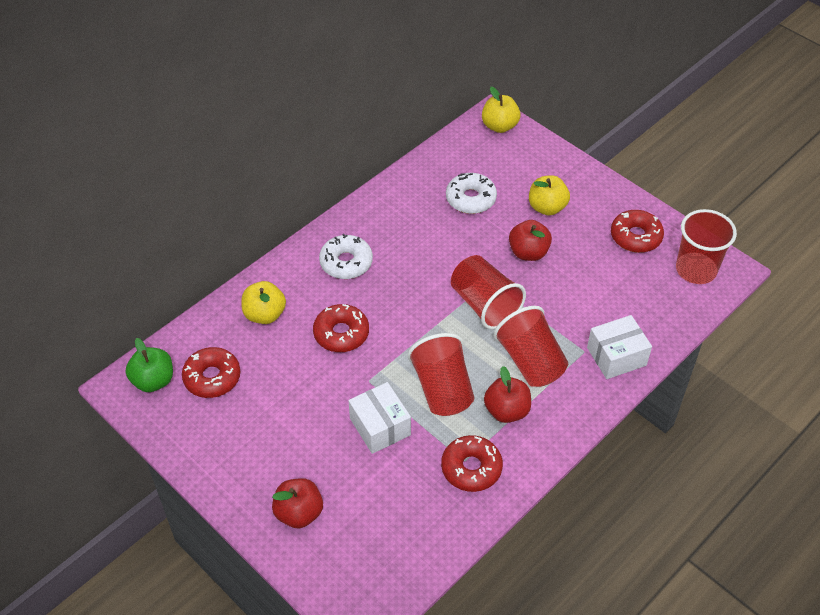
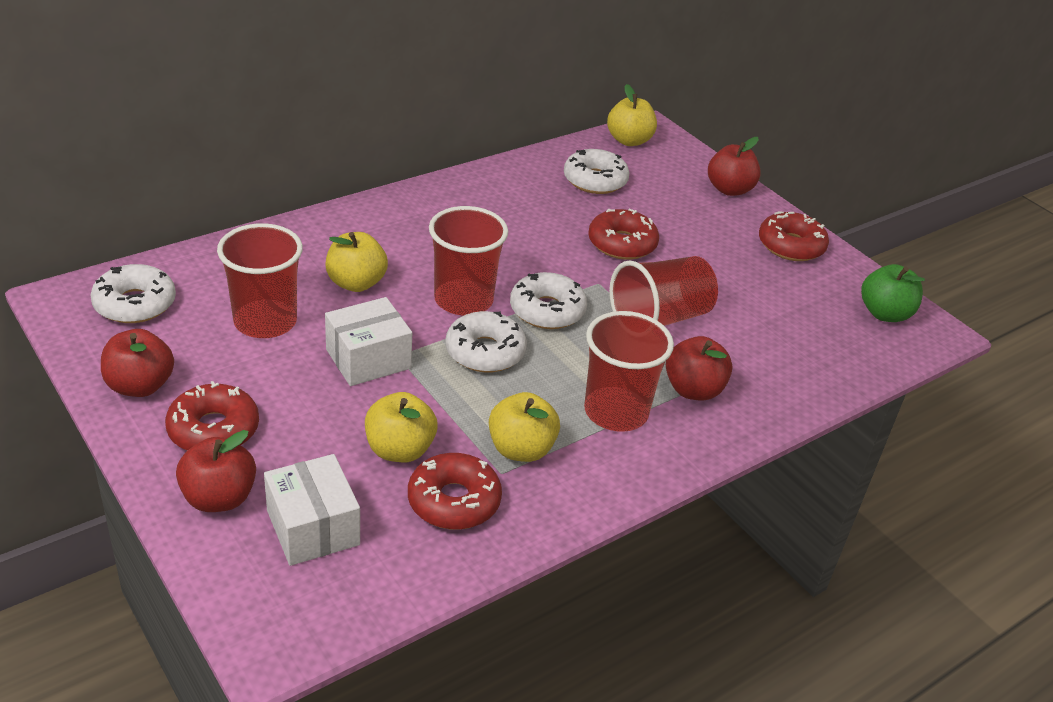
red apple: [272,478,323,529] [484,366,531,423] [509,220,552,261] = 3 -> [101,329,174,397] [176,430,256,512] [666,336,732,401] [708,137,761,196] = 4
white donut: [319,234,373,279] [446,173,497,214] = 2 -> [90,264,176,323] [445,311,527,372] [510,272,587,329] [564,149,629,194] = 4
yellow apple: [242,281,286,324] [482,87,521,133] [529,175,570,216] = 3 -> [326,232,388,292] [365,392,437,462] [489,392,560,462] [607,84,657,146] = 4

